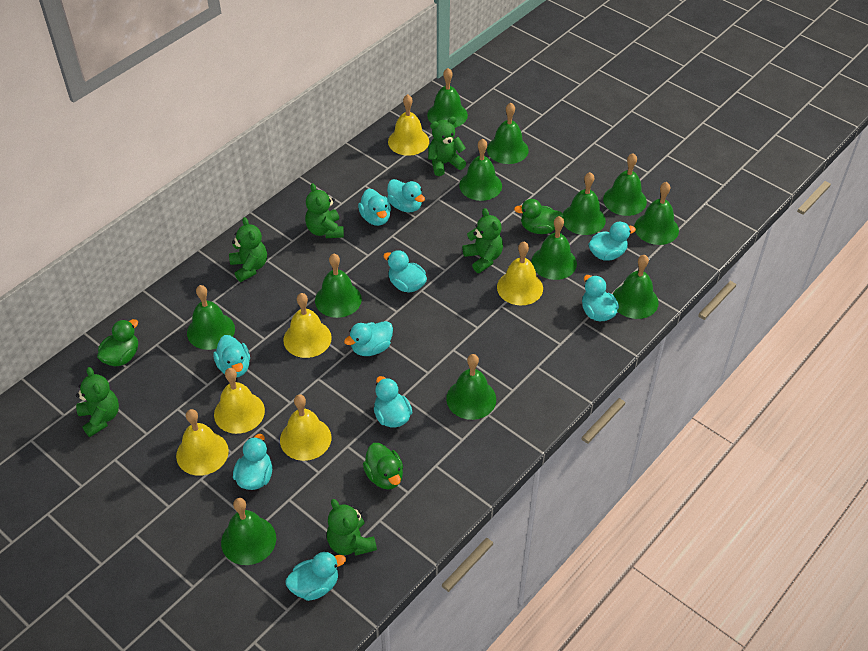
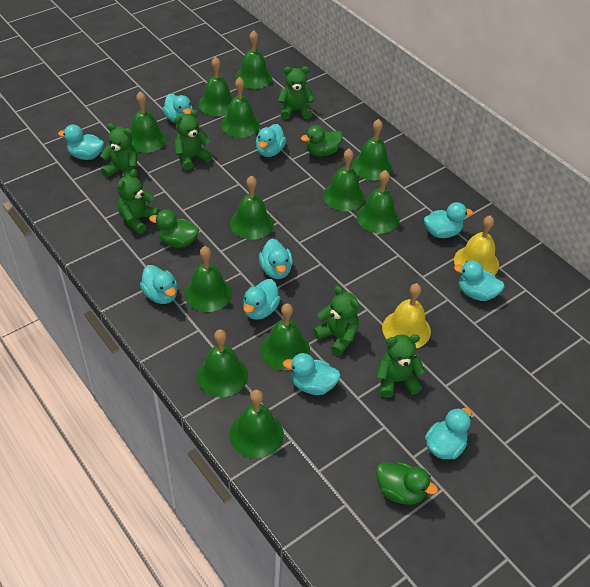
yellow bell: [176,409,229,476] [214,368,265,434] [280,395,331,461] [283,293,332,358] [388,94,429,156] [497,242,543,305] = 6 -> [382,283,431,348] [454,215,499,275] = 2

